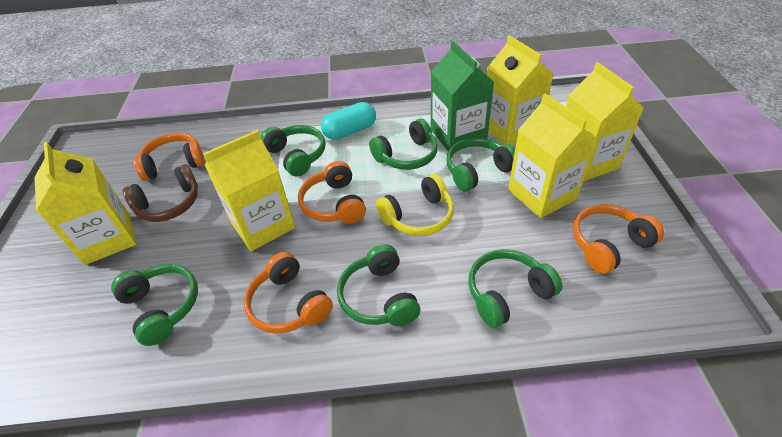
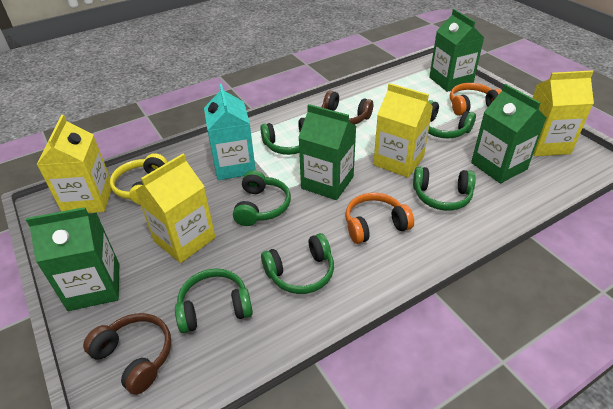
brown headphones: [122,164,198,222] = 1 -> [83,313,171,395] [322,91,373,125] = 2
green carton: [431,41,495,152] = 1 -> [26,207,119,311] [298,104,356,200] [429,9,484,92] [471,84,546,183] = 4
orange headphones: [134,133,205,181] [243,252,333,333] [298,161,366,224] [573,204,664,274] = 4 -> [346,193,414,244] [450,83,502,116] = 2
turquoise capsule: [321,102,376,140] = 1 -> none = 0
turquoise carton: none = 0 -> [204,84,256,180] = 1
yellow carton: [35,142,137,265] [203,130,295,251] [487,35,553,145] [508,94,598,218] [566,62,644,181] = 5 -> [37,115,112,213] [135,154,216,263] [373,83,433,178] [533,70,594,156] = 4

